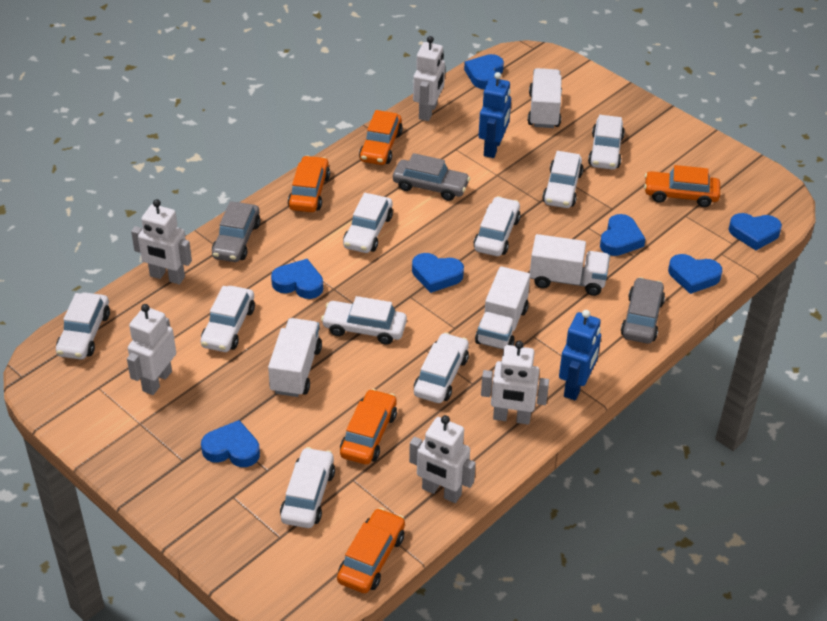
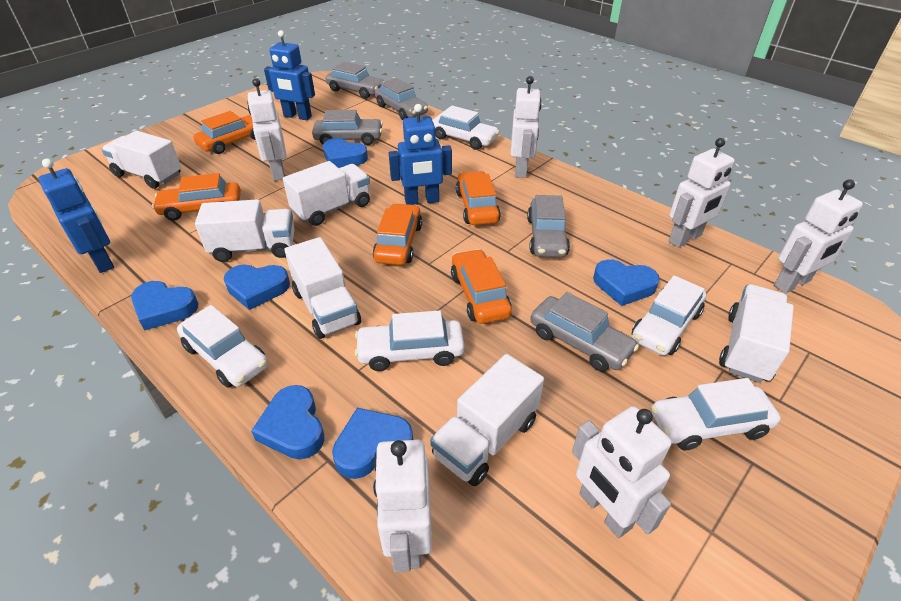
blue heart: [201,420,260,467] [271,259,323,299] [412,253,464,293] [464,54,504,89] [600,214,646,256] [668,254,722,294] [729,213,782,250] = 7 -> [131,281,198,331] [224,265,290,310] [251,385,324,460] [323,138,368,168] [332,408,413,479] [593,259,660,306] = 6
blue robot: [479,72,511,158] [559,310,601,400] = 2 -> [38,158,114,273] [264,30,315,120] [389,104,452,205] = 3
grey car: [212,201,260,262] [393,153,470,201] [621,277,665,344] = 3 -> [312,110,383,145] [326,62,385,99] [375,78,428,120] [527,195,570,258] [530,292,639,371] = 5
white car: [56,292,110,360] [201,286,255,352] [280,447,335,528] [321,296,407,345] [343,193,393,253] [414,332,469,403] [473,196,521,256] [542,151,583,208] [588,115,625,170] = 9 -> [177,305,268,388] [355,310,464,371] [432,106,500,150] [632,275,706,355] [651,378,781,450] = 5
white robot: [127,304,176,395] [131,199,192,284] [409,415,476,503] [413,36,445,121] [481,341,549,425] = 5 -> [247,78,286,181] [373,440,432,573] [511,76,541,178] [572,406,672,538] [669,138,735,248] [774,179,863,294] = 6
white truck: [268,318,322,397] [475,266,530,349] [528,68,562,128] [530,234,610,296] = 4 -> [101,131,181,189] [195,199,295,262] [283,161,370,226] [285,237,361,339] [430,354,544,486] [719,284,794,383] = 6

